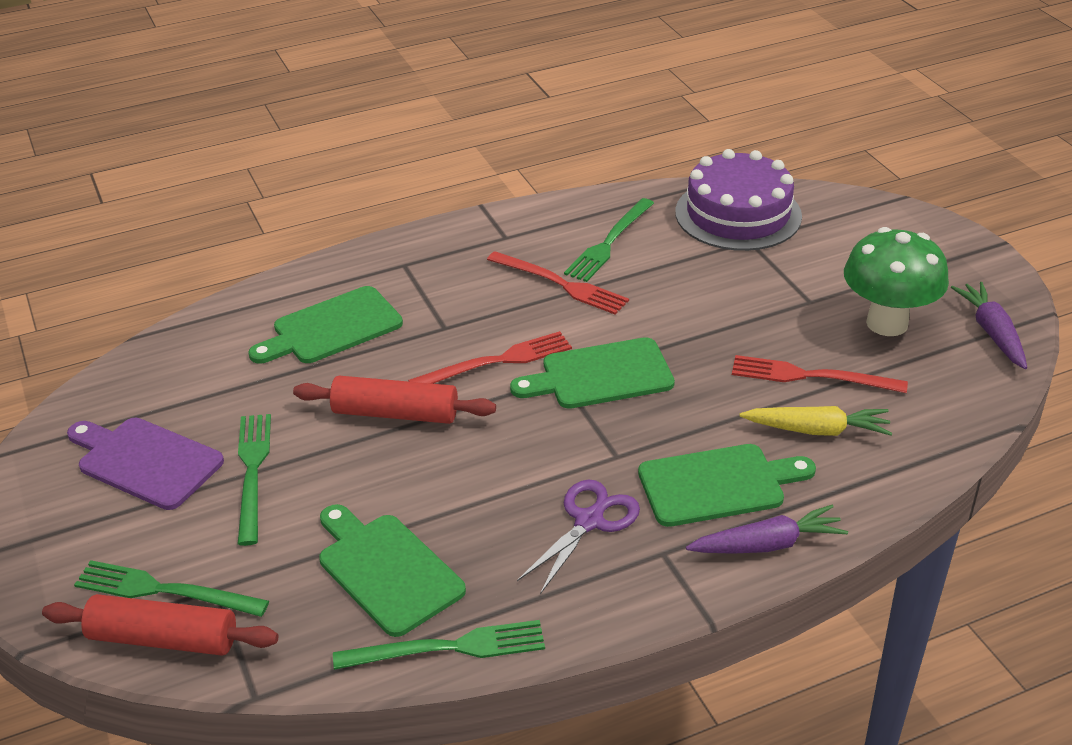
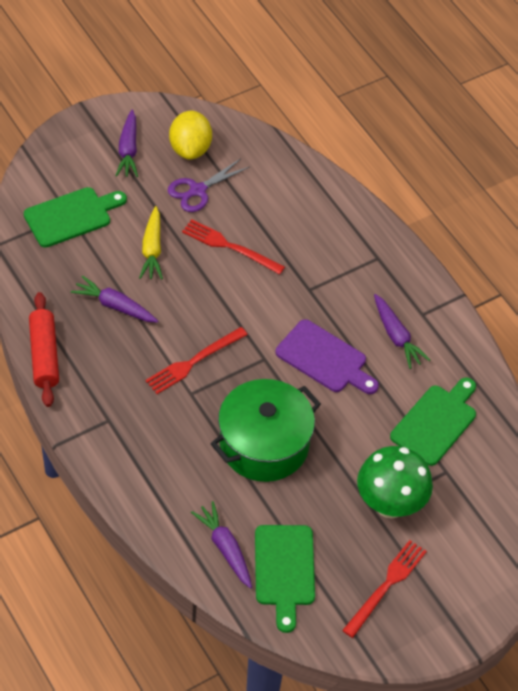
green cutting board: [248,286,403,364] [319,504,466,637] [510,337,675,409] [638,444,816,527] = 4 -> [24,187,127,247] [255,525,315,633] [390,377,476,466] = 3
green fork: [74,560,269,617] [238,414,271,546] [333,620,545,670] [564,198,654,282] = 4 -> none = 0
green pot: none = 0 -> [211,379,321,482] = 1
purple cake: [675,149,802,251] = 1 -> none = 0
purple carrot: [686,505,848,554] [951,282,1027,369] = 2 -> [71,275,158,323] [115,110,138,177] [191,501,252,589] [374,294,430,369] = 4
red rolling pin: [42,594,278,656] [293,376,496,424] = 2 -> [29,292,59,407] = 1
yellow lemon: none = 0 -> [169,110,212,160] = 1

